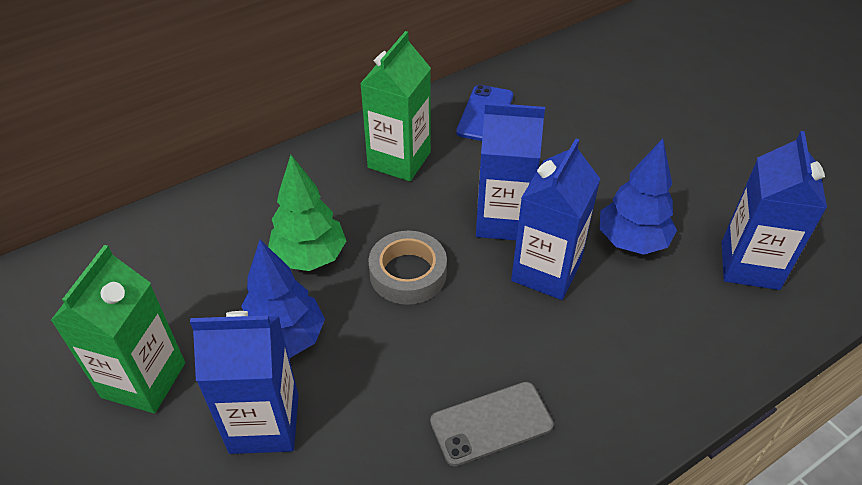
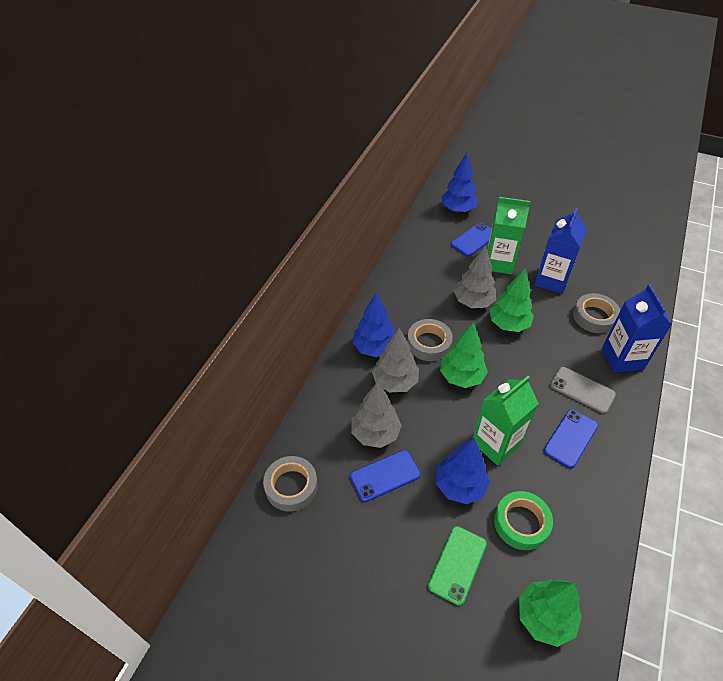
blue carton: [190,311,299,454] [476,103,545,241] [511,139,600,300] [722,131,827,290] = 4 -> [534,208,587,294] [602,284,672,373] = 2
blue phone: [456,85,513,141] = 1 -> [350,450,421,502] [451,222,492,256] [544,409,598,468] = 3
blue tree: [242,240,325,358] [599,139,677,255] = 2 -> [352,292,395,357] [436,438,490,504] [441,153,478,213] = 3
green phone: none = 0 -> [428,526,487,606] = 1
green tape: none = 0 -> [494,491,553,550] = 1
green tree: [268,155,346,271] = 1 -> [440,322,488,388] [489,269,534,332] [519,580,582,647] = 3
grey tape: [368,231,447,305] = 1 -> [263,456,318,511] [407,319,453,361] [573,293,620,333] = 3
grey tree: none = 0 -> [351,382,402,448] [372,328,419,392] [454,245,496,308] = 3

